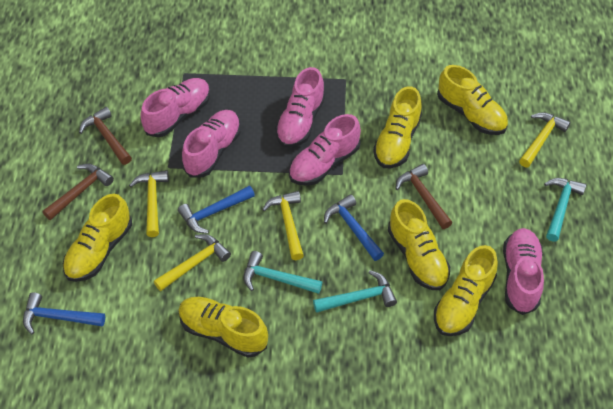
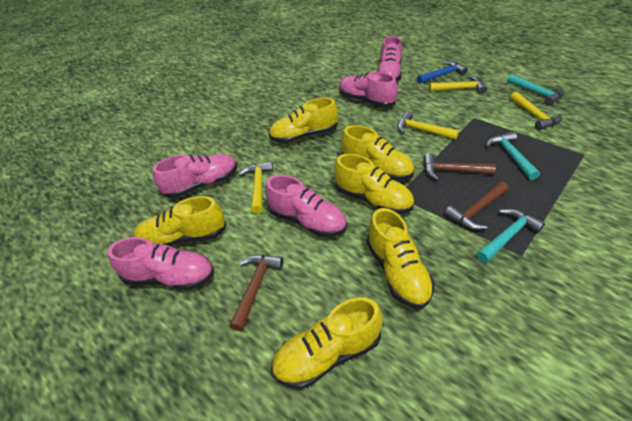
blue hammer: [23,292,105,334] [178,186,255,234] [324,194,384,261] = 3 -> [417,61,468,84] = 1

